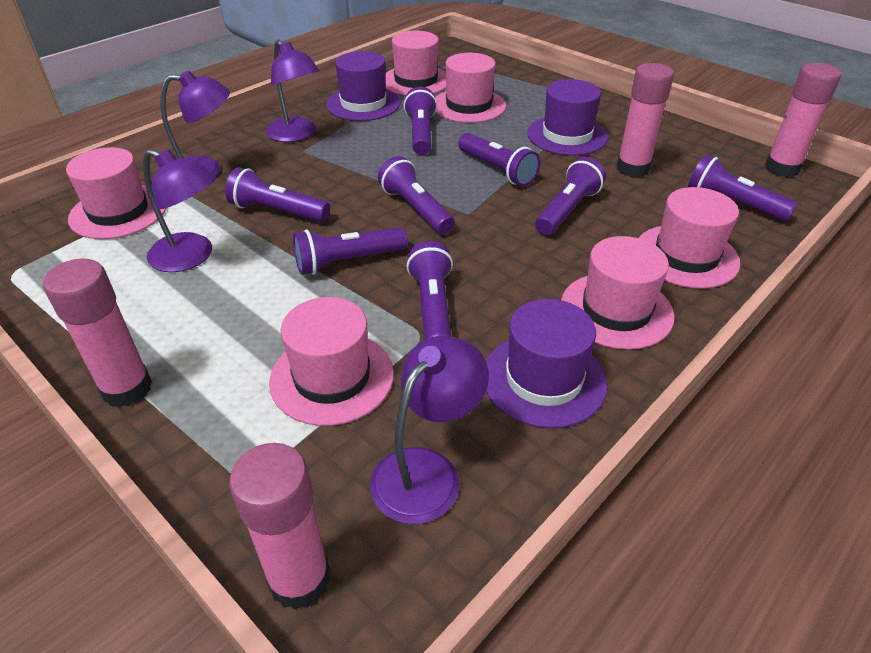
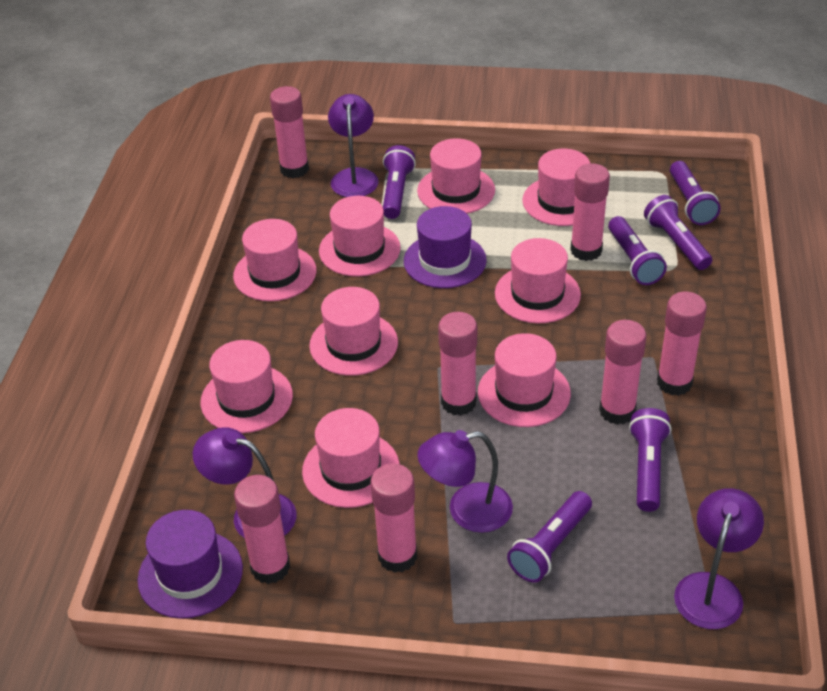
pink glue stick: [43,259,152,408] [229,443,330,610] [617,63,674,177] [765,63,841,177] = 4 -> [234,475,290,584] [270,86,309,178] [370,463,417,573] [438,312,477,416] [570,163,610,261] [599,320,646,425] [657,292,707,396] = 7
pink hat: [66,147,167,239] [269,297,394,426] [385,31,446,95] [435,53,506,123] [561,236,675,350] [639,187,740,289] = 6 -> [201,340,293,433] [233,219,317,301] [302,408,400,508] [309,287,398,376] [319,196,401,277] [417,138,495,214] [478,333,571,427] [495,238,581,323] [523,149,590,226] = 9
purple flashlight: [225,167,330,222] [293,227,408,275] [378,156,455,234] [404,87,437,155] [406,241,453,340] [458,133,540,186] [535,157,606,235] [688,155,798,221] = 8 -> [383,145,416,219] [507,491,592,583] [608,216,667,285] [629,408,671,512] [644,195,712,270] [670,161,720,225] = 6
purple hat: [326,51,401,121] [486,299,607,428] [527,79,608,155] = 3 -> [138,510,243,619] [404,206,487,288] = 2

